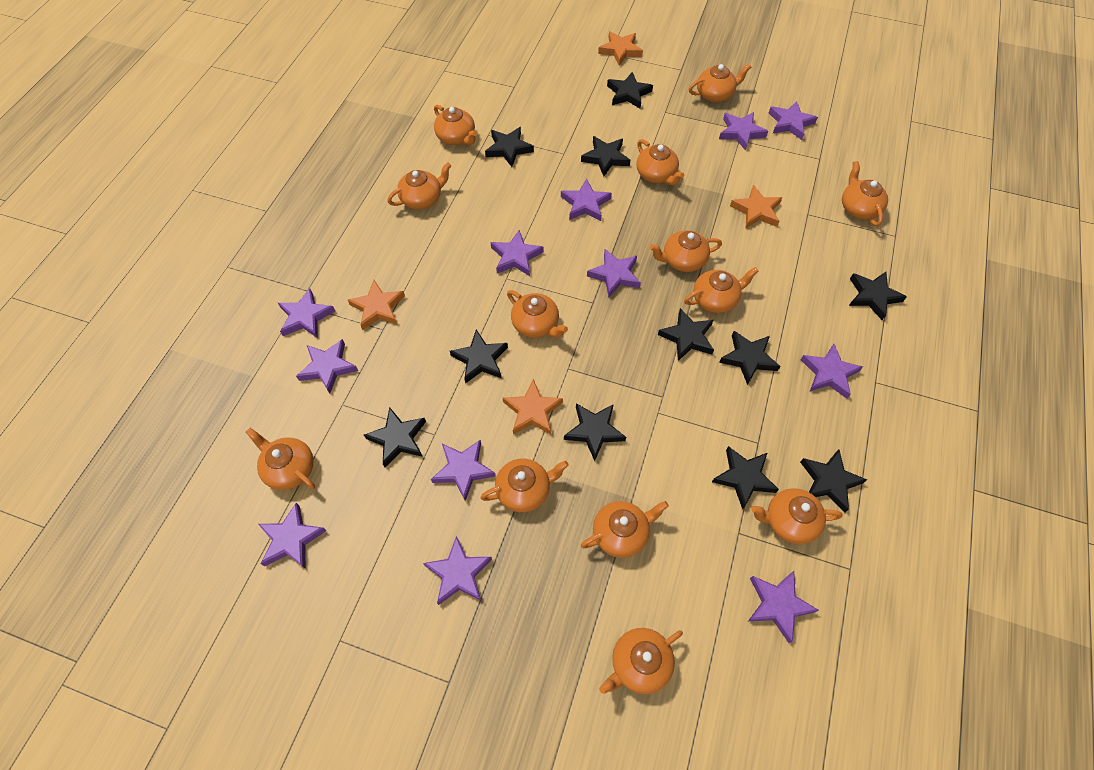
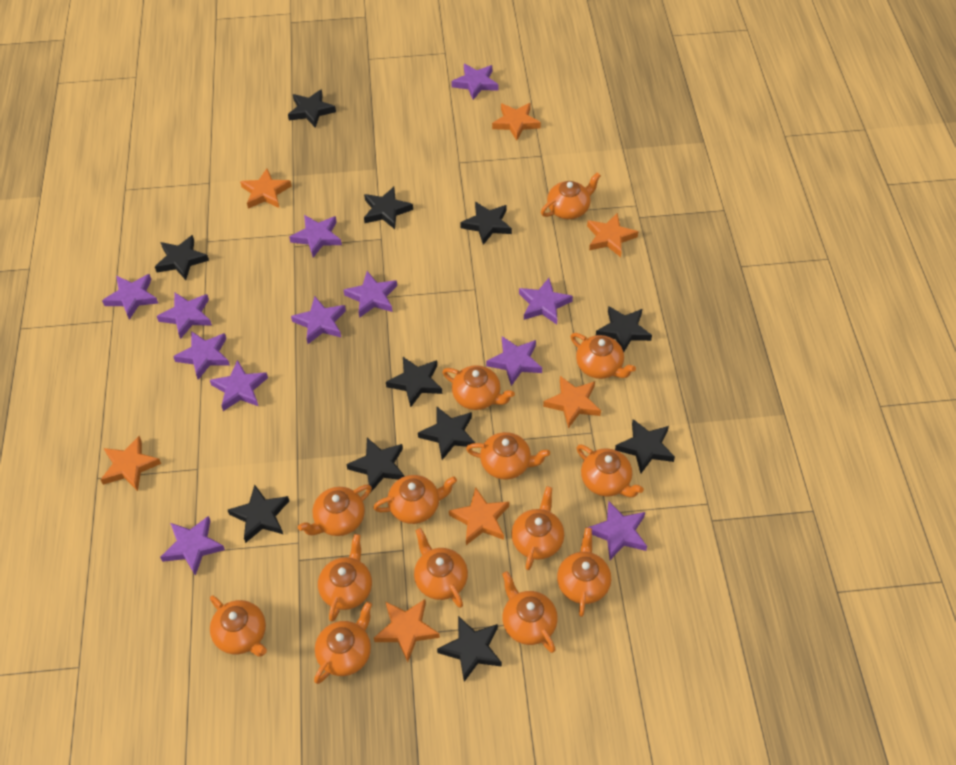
orange star: [348,280,405,330] [503,379,563,435] [598,31,643,66] [730,185,783,228] = 4 -> [101,436,161,491] [240,168,292,209] [374,599,440,662] [449,487,509,545] [492,103,541,141] [543,376,601,428] [587,213,638,257] = 7
orange teapot: [246,428,315,490] [387,162,451,209] [434,105,477,145] [480,459,569,512] [507,290,568,338] [581,501,669,558] [599,628,683,694] [636,139,684,185] [650,230,722,272] [684,267,759,313] [689,64,751,102] [752,488,843,544] [842,161,888,226] = 13 -> [210,595,267,657] [298,485,372,536] [314,602,372,684] [318,534,372,622] [373,475,457,524] [414,528,468,608] [442,365,515,410] [466,432,550,480] [502,571,558,653] [511,486,564,570] [541,172,601,219] [557,527,611,617] [571,333,636,379] [576,444,644,497] = 14

